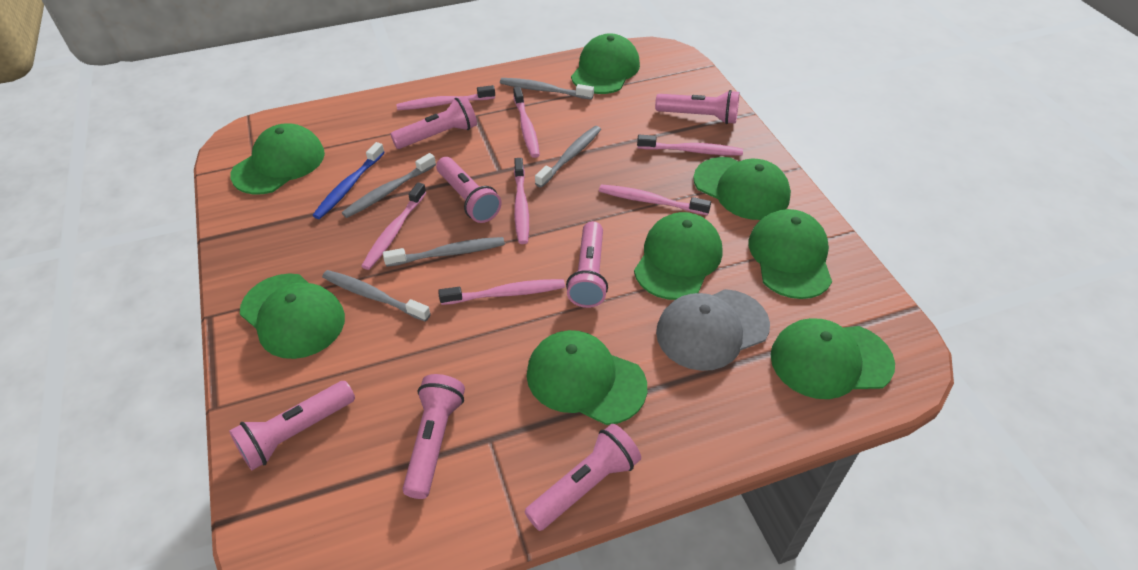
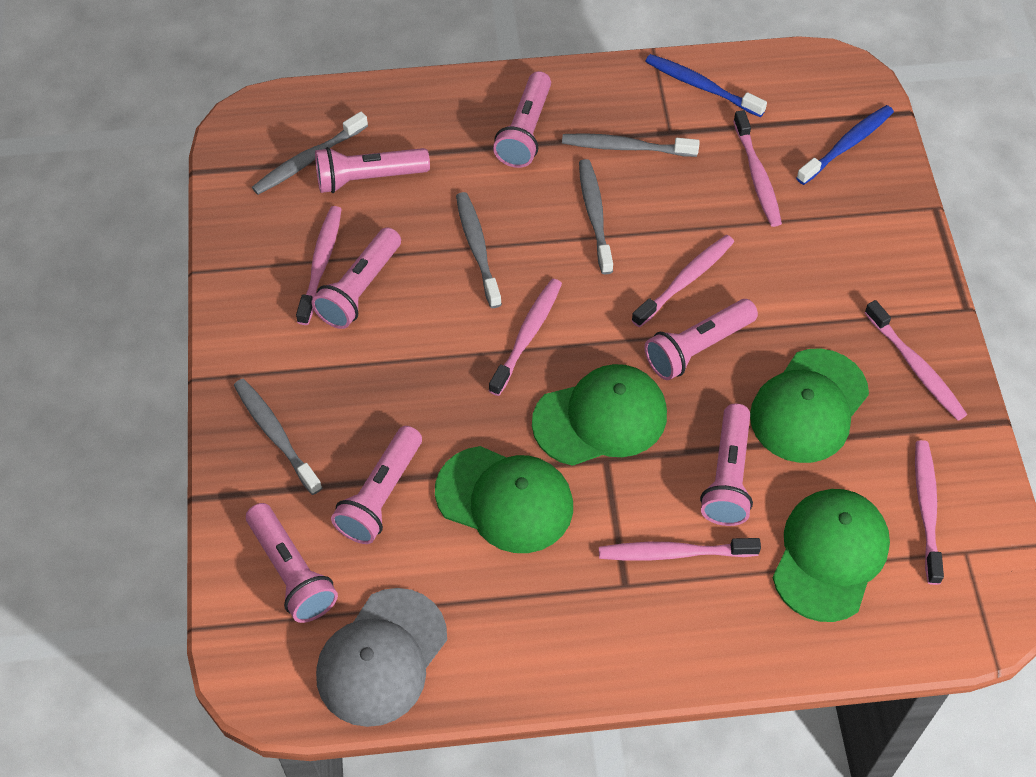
blue toothbrush: [312,142,385,219] = 1 -> [645,54,767,117] [796,105,894,185] = 2
green cap: [230,123,325,195] [240,273,345,359] [527,330,647,425] [571,33,640,94] [634,212,723,300] [693,157,791,220] [748,209,832,299] [771,318,895,399] = 8 -> [435,446,573,553] [532,364,667,466] [750,348,869,463] [772,489,890,622] = 4

